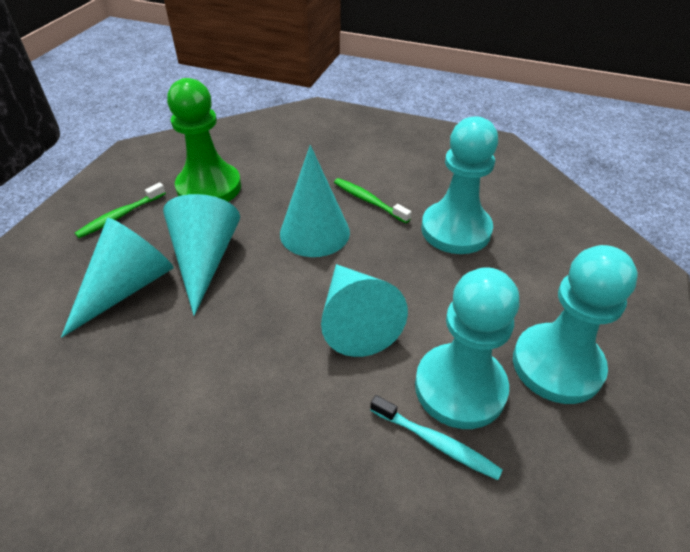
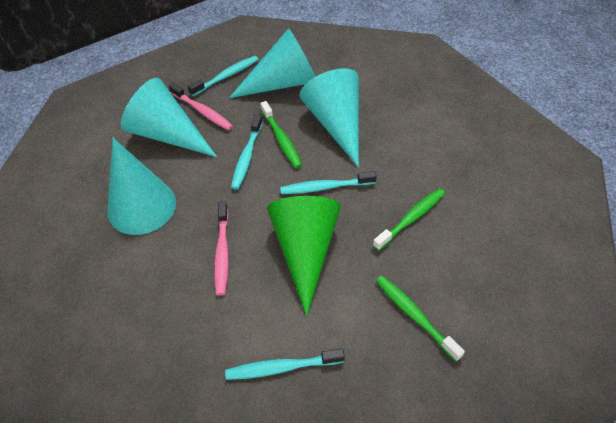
green cone: none = 0 -> [267,196,341,316] = 1
green pawn: [167,78,241,202] = 1 -> none = 0
green toothbrush: [75,182,166,238] [334,178,411,223] = 2 -> [260,101,302,168] [373,188,445,251] [376,276,465,361] = 3
pink toothbrush: none = 0 -> [169,83,233,130] [214,202,229,296] = 2
turquoise pawn: [415,268,519,429] [421,116,498,254] [513,245,638,404] = 3 -> none = 0
turquoise toothbrush: [370,395,502,480] = 1 -> [188,56,259,96] [225,349,345,380] [231,115,263,190] [280,171,377,194] = 4

